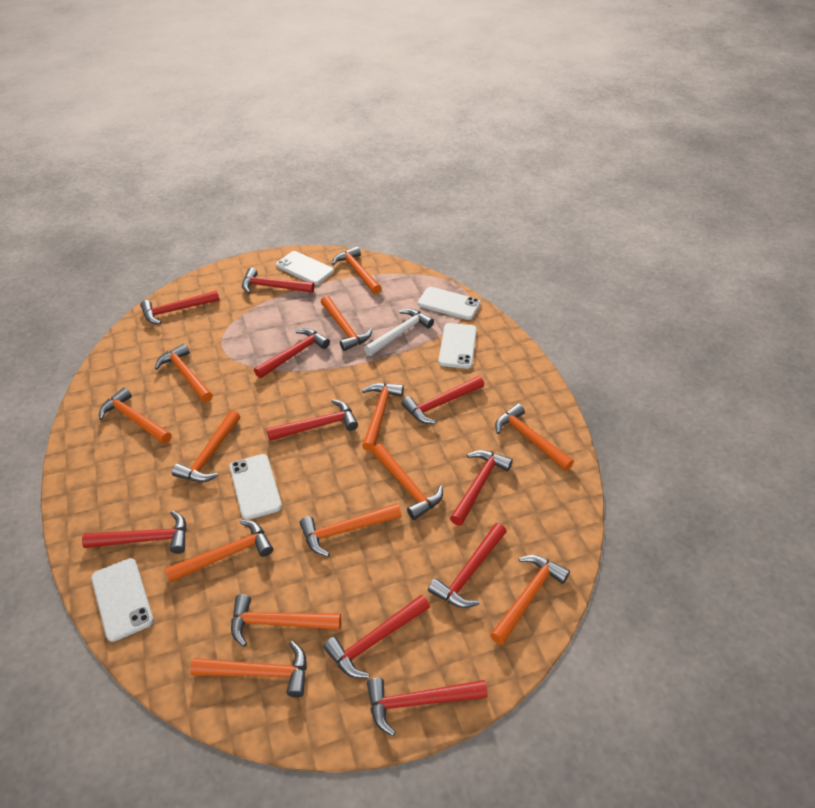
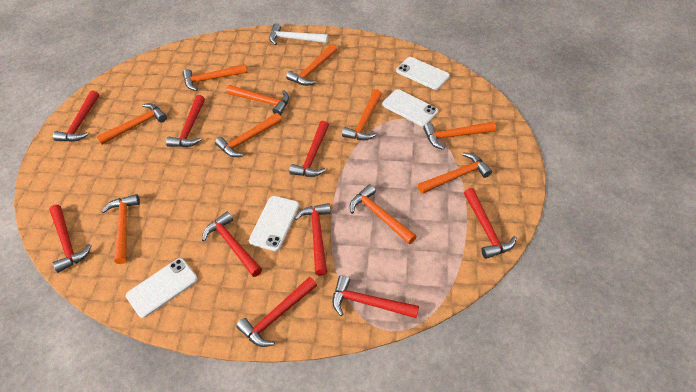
orange hammer: [99,387,172,444] [155,343,213,402] [165,520,273,583] [172,410,240,482] [190,641,307,698] [231,594,341,647] [300,503,401,556] [321,296,372,351] [332,246,382,294] [362,383,404,451] [372,444,443,520] [490,555,570,645] [495,403,574,471] = 13 -> [96,103,167,145] [102,194,140,264] [183,64,247,91] [215,113,282,157] [227,85,289,115] [286,44,337,86] [342,89,382,140] [350,184,417,244] [418,153,492,194] [423,121,496,150] = 10
red hammer: [82,511,187,554] [140,290,220,324] [242,267,314,294] [254,328,330,378] [266,399,358,441] [323,595,430,678] [367,678,488,736] [401,376,484,424] [428,523,507,608] [450,450,513,526] = 10 -> [49,205,92,273] [53,90,99,142] [166,95,205,147] [202,211,262,277] [236,277,317,347] [289,121,329,177] [294,203,331,276] [333,275,419,318] [464,188,517,259] = 9
white phone: [91,558,154,642] [230,454,282,520] [276,251,334,285] [418,287,481,320] [438,323,477,369] = 5 -> [126,258,198,318] [249,196,299,251] [382,89,438,126] [396,57,450,90] = 4

